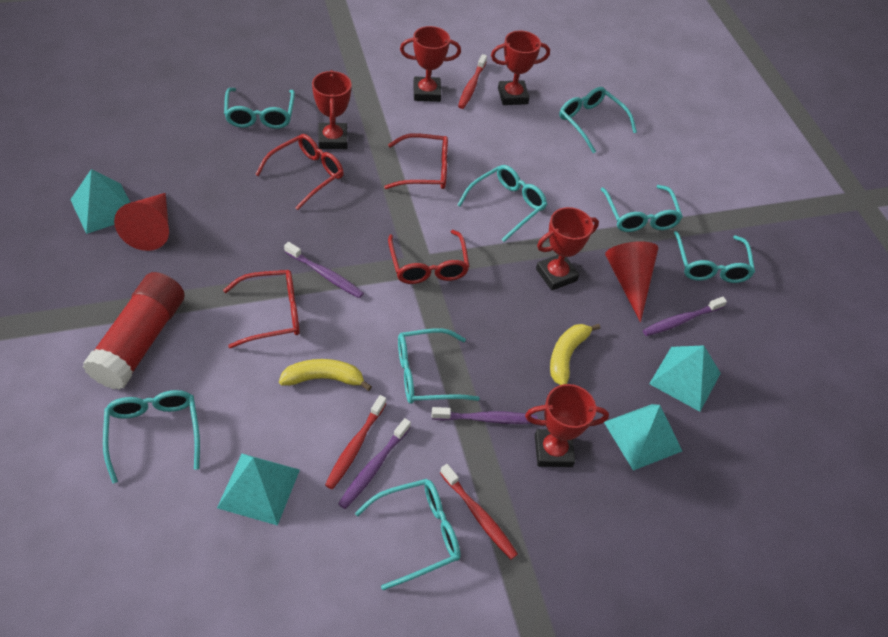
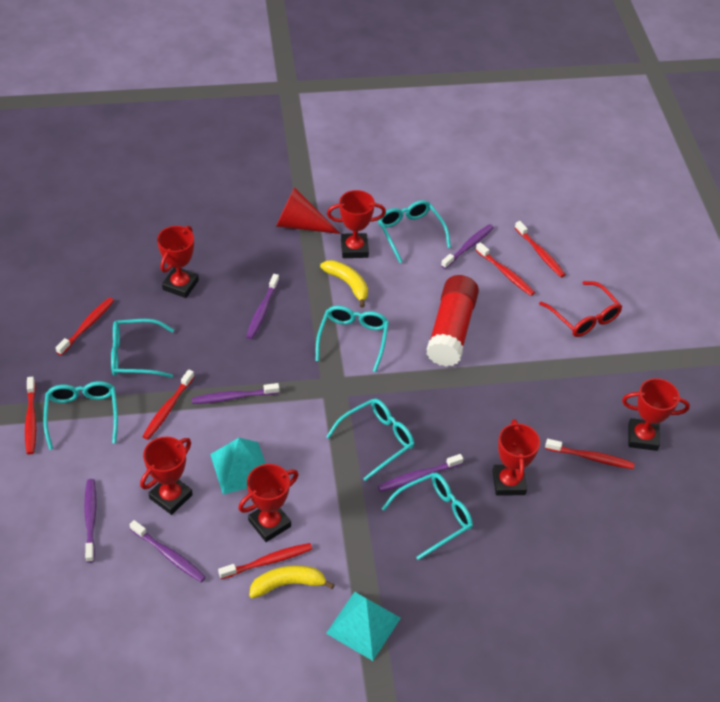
purple toothbrush: [284,242,364,298] [338,418,411,509] [431,407,538,424] [643,297,727,336] = 4 -> [84,479,97,563] [129,520,206,582] [192,383,279,404] [246,274,279,339] [378,454,463,492] [441,224,494,269] = 6
red cone: [114,193,169,251] [605,241,658,322] = 2 -> [276,187,341,234] = 1
red glasses: [223,270,300,348] [255,134,344,210] [384,133,448,189] [388,230,470,284] = 4 -> [539,281,622,337] = 1
red toothbrush: [325,395,386,489] [440,464,518,560] [458,54,487,109] = 3 -> [25,377,36,454] [56,297,114,356] [142,369,194,440] [218,543,312,579] [476,242,535,296] [515,221,566,277] [545,439,635,469] = 7
red trophy: [312,70,352,149] [400,26,461,102] [491,30,550,105] [525,384,609,467] [536,207,599,291] = 5 -> [140,437,193,515] [157,226,199,298] [238,464,299,542] [327,190,386,258] [492,419,540,496] [622,378,690,451] = 6
turquoise glasses: [103,390,200,484] [224,88,295,129] [355,479,461,590] [398,328,480,404] [457,165,547,242] [559,87,637,153] [601,185,683,232] [674,231,755,283] = 8 -> [43,381,118,450] [111,319,174,378] [316,306,389,372] [326,398,414,481] [378,200,451,263] [381,473,473,560] = 6
turquoise pyramid: [70,169,131,234] [217,454,300,526] [604,404,682,471] [649,345,721,412] = 4 -> [210,438,266,495] [326,592,401,661] = 2

